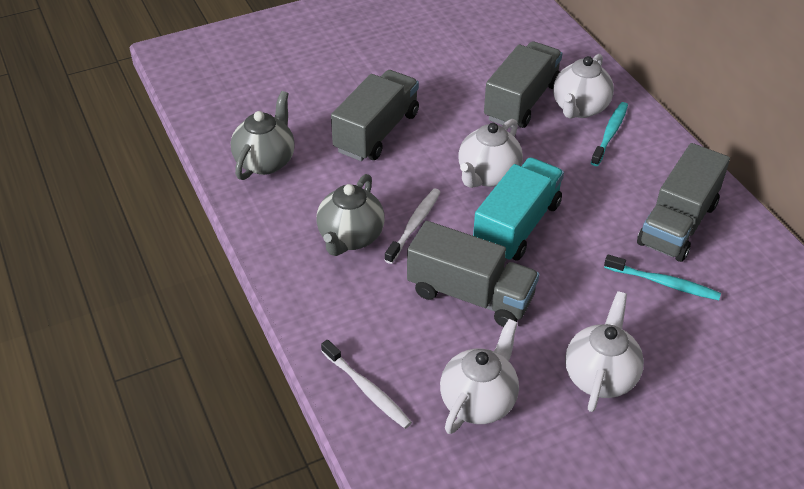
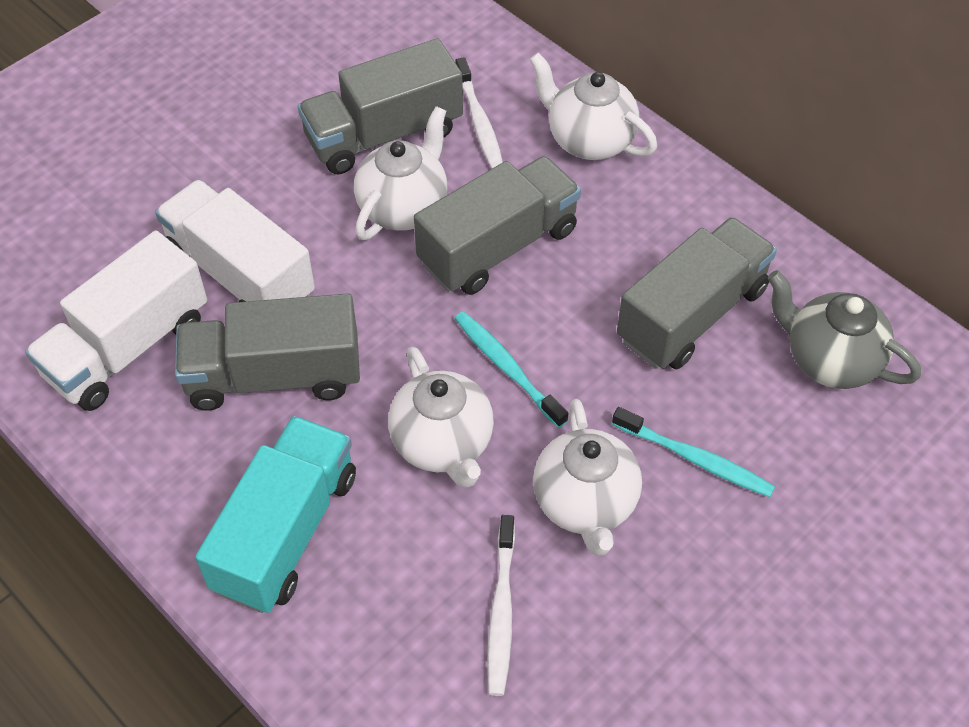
grey teapot: [231,91,295,180] [316,174,385,256] = 2 -> [768,270,921,389] = 1
white truck: none = 0 -> [25,231,207,411] [155,180,315,302] = 2

